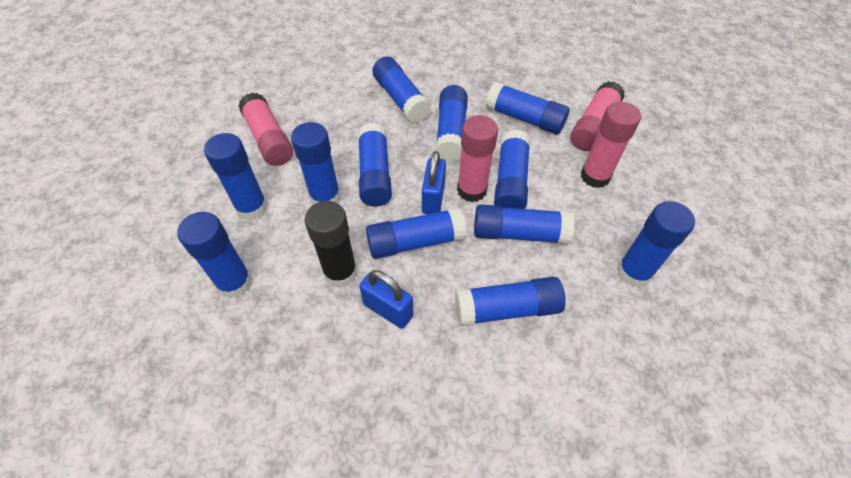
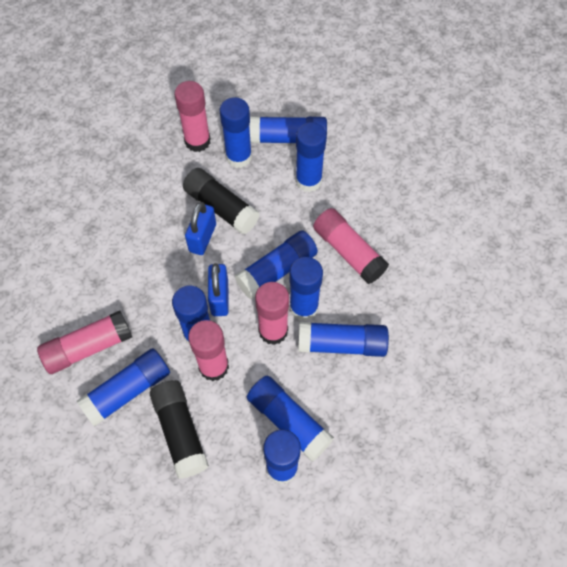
black glue stick: [305,201,357,287] = 1 -> [150,380,209,479] [183,168,259,235] = 2
blue glue stick: [178,212,252,298] [204,133,268,220] [291,122,340,205] [358,123,392,207] [366,207,466,259] [373,56,431,123] [435,85,468,162] [455,277,566,326] [474,204,575,244] [485,82,570,134] [494,130,530,209] [617,201,695,287] = 12 -> [77,348,170,427] [172,286,210,344] [220,97,252,168] [235,230,318,299] [247,375,334,462] [250,116,327,143] [263,429,301,484] [289,257,323,321] [295,122,327,192] [298,322,389,357] = 10
pink glue stick: [239,93,293,166] [457,115,498,202] [570,81,625,151] [581,102,641,188] = 4 -> [37,310,132,374] [174,81,211,152] [188,320,229,381] [255,282,289,345] [313,208,389,284] = 5

